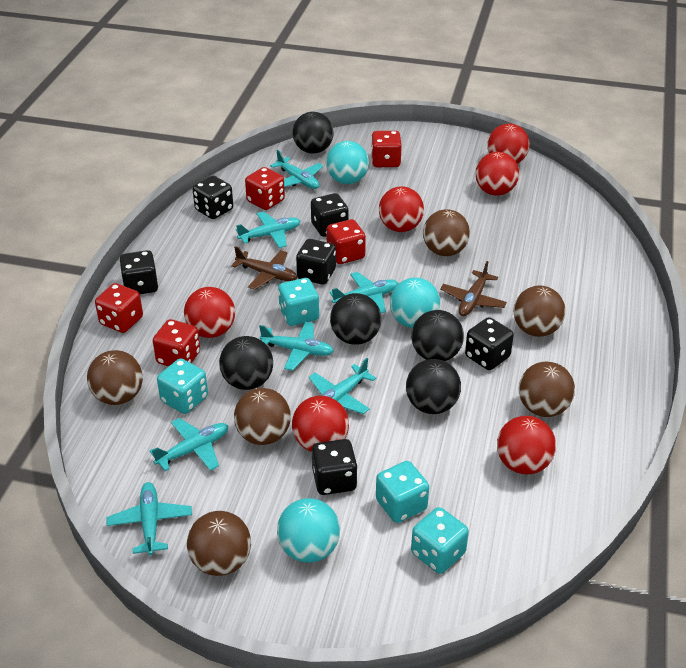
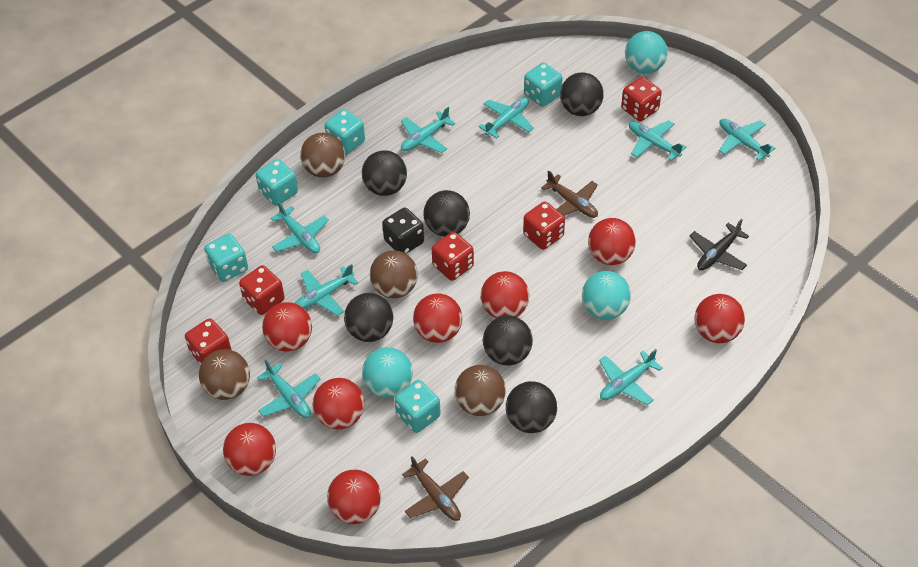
black ball: [219,336,273,390] [293,112,334,153] [330,293,381,345] [406,359,461,414] [411,310,464,361] = 5 -> [344,293,393,342] [362,150,407,196] [423,190,470,237] [483,316,533,366] [506,381,557,433] [560,72,604,116] = 6
black dice: [119,250,158,294] [193,176,233,219] [296,239,336,284] [311,193,348,237] [312,439,358,495] [465,317,514,370] = 6 -> [382,207,424,254] = 1
black plane: none = 0 -> [690,219,749,270] = 1
brown ball: [87,350,143,405] [187,511,251,576] [234,388,291,445] [423,209,470,256] [514,286,566,337] [519,361,575,417] = 6 -> [199,349,250,400] [300,133,345,178] [370,250,418,298] [455,365,506,416] = 4
red ball: [184,287,235,338] [292,396,349,452] [379,186,424,232] [476,152,519,196] [487,123,529,164] [497,416,556,474] = 6 -> [223,423,276,476] [262,302,312,351] [313,378,364,429] [327,470,381,524] [413,293,462,343] [481,271,529,318] [588,218,636,265] [695,294,745,343] = 8
turquoise dice: [157,358,208,414] [278,278,319,326] [376,461,429,523] [411,507,469,574] = 4 -> [204,234,248,282] [256,159,298,206] [325,109,365,155] [394,380,441,433] [524,63,563,107] = 5
turquoise plane: [107,482,192,556] [150,418,229,471] [236,211,300,248] [259,322,334,371] [270,150,323,189] [309,358,376,414] [330,272,398,313] = 7 -> [257,359,320,418] [271,202,329,253] [295,264,359,316] [401,107,455,153] [478,97,534,139] [599,349,662,405] [629,120,686,161] [719,119,775,161] = 8

